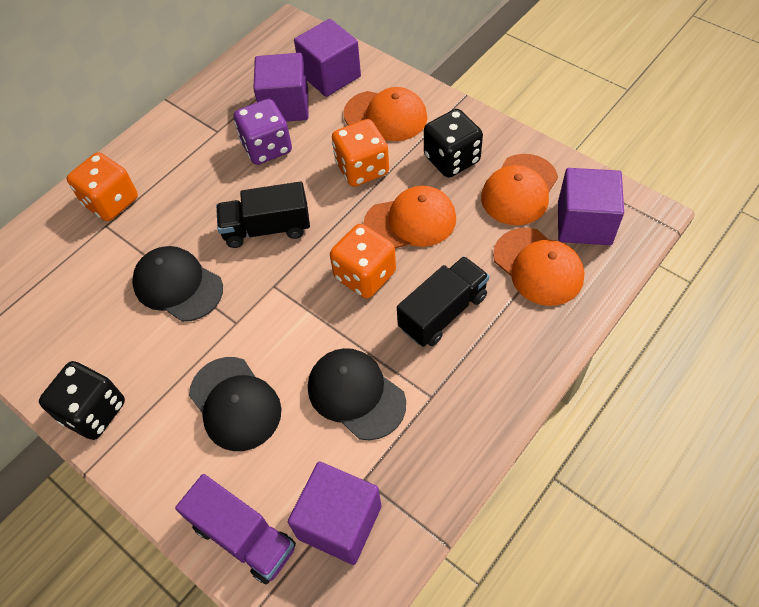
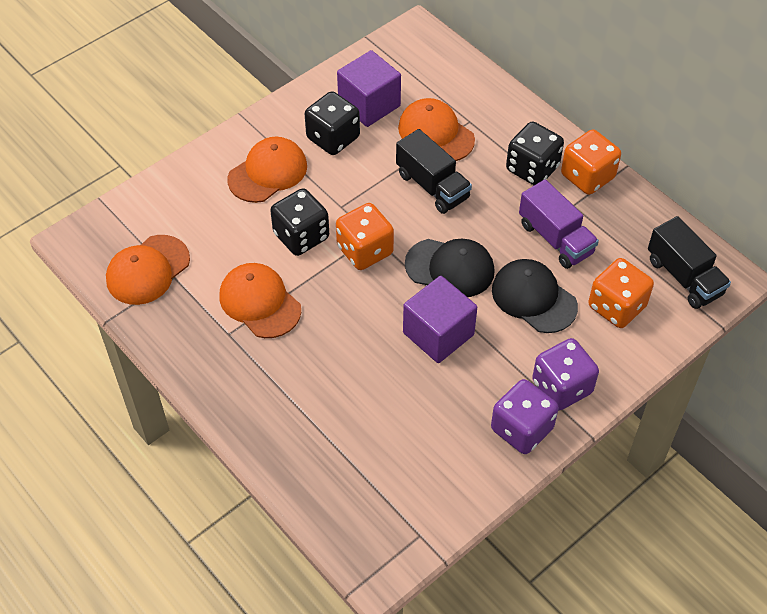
black cap: [132,246,223,322] [189,357,281,451] [308,348,406,440] = 3 -> [405,239,495,297] [492,259,578,333] = 2
black dice: [39,361,125,440] [424,109,483,178] = 2 -> [270,188,329,256] [305,91,360,155] [506,122,564,185] = 3
purple cube: [253,53,308,122] [288,462,381,565] [294,19,361,97] [558,168,624,245] = 4 -> [337,50,401,127] [403,276,477,363] = 2
purple dice: [234,99,292,165] = 1 -> [491,379,559,454] [532,338,599,411] = 2

